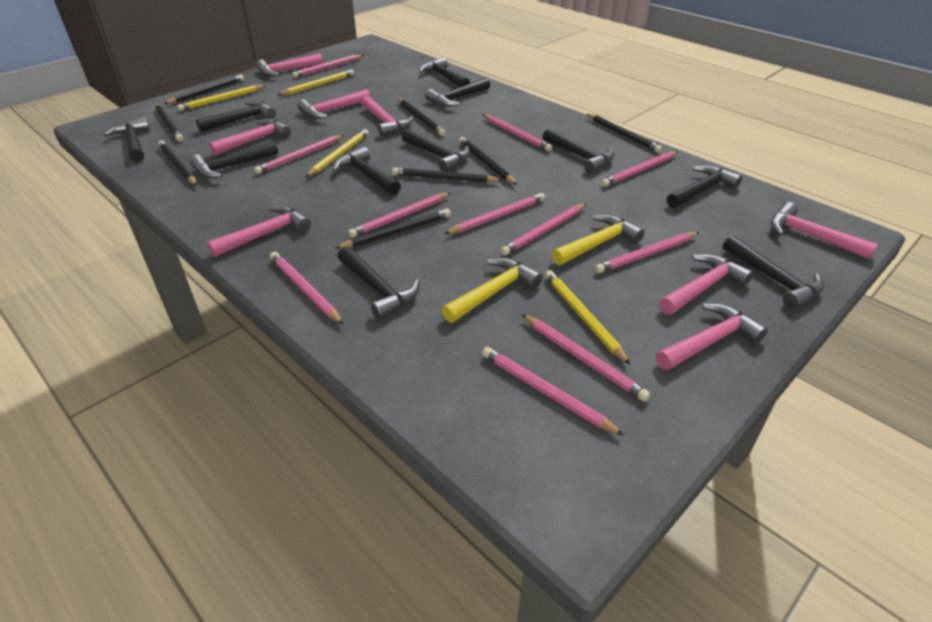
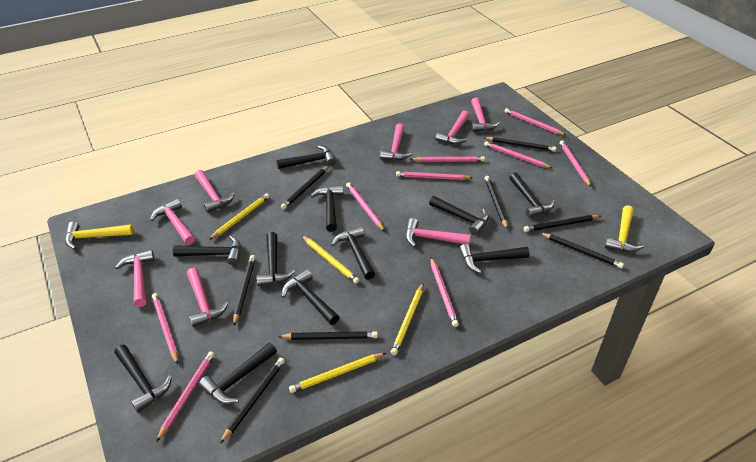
pink pencil: [254,135,344,174] [270,252,344,325] [292,55,363,78] [348,193,451,238] [444,193,545,234] [482,114,552,152] [482,347,624,436] [500,204,586,256] [522,314,650,402] [595,232,699,273] [601,151,678,187] = 11 -> [152,293,178,364] [156,351,215,442] [346,183,385,231] [396,171,472,180] [410,156,485,162] [431,258,459,327] [484,141,552,168] [504,108,566,135] [559,140,591,187] = 9

